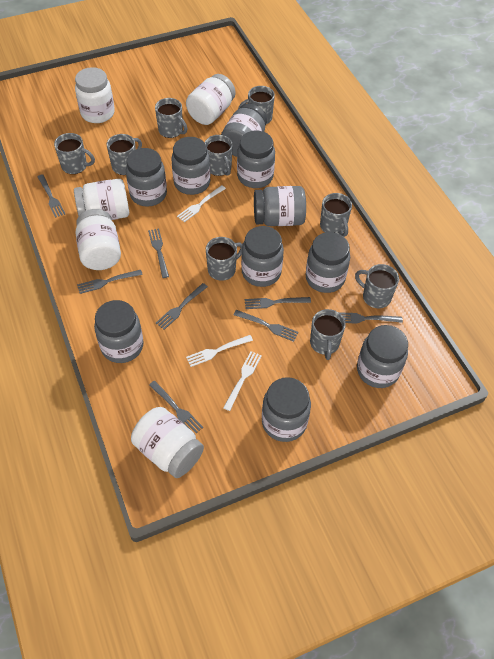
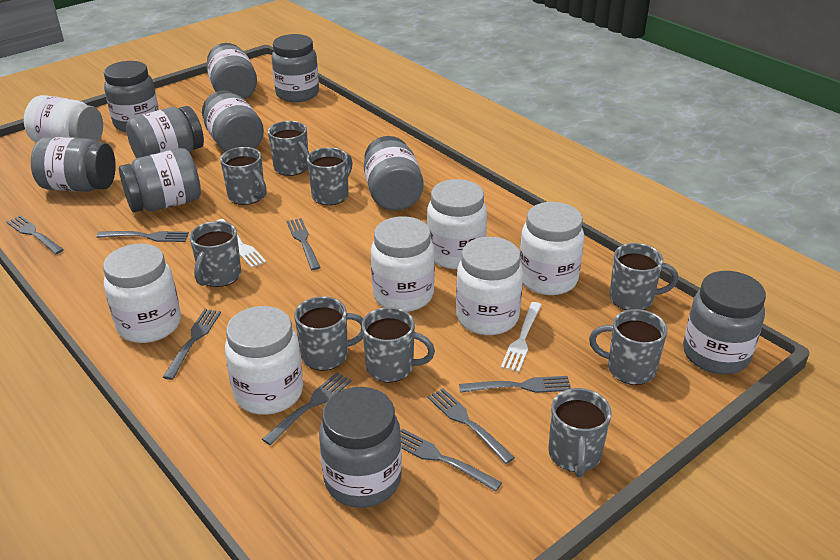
white fork: [177,185,226,222] [186,335,253,367] [223,351,262,411] = 3 -> [217,219,266,268] [501,302,541,372] = 2
white jar: [74,179,129,220] [75,67,115,123] [76,209,121,270] [131,407,204,478] [186,74,236,125] = 5 -> [24,95,103,143] [103,244,181,343] [225,306,303,415] [371,216,435,312] [427,179,487,269] [456,237,523,335] [520,202,584,295] = 7

